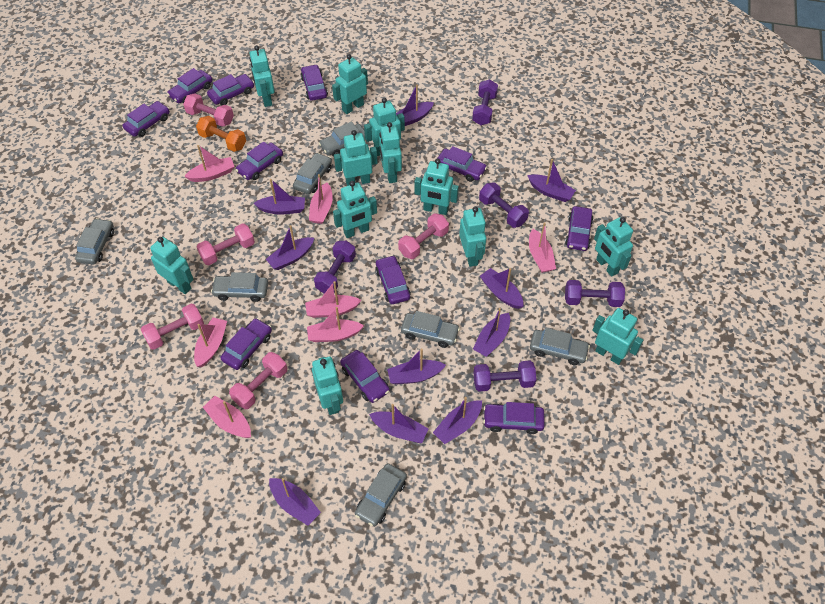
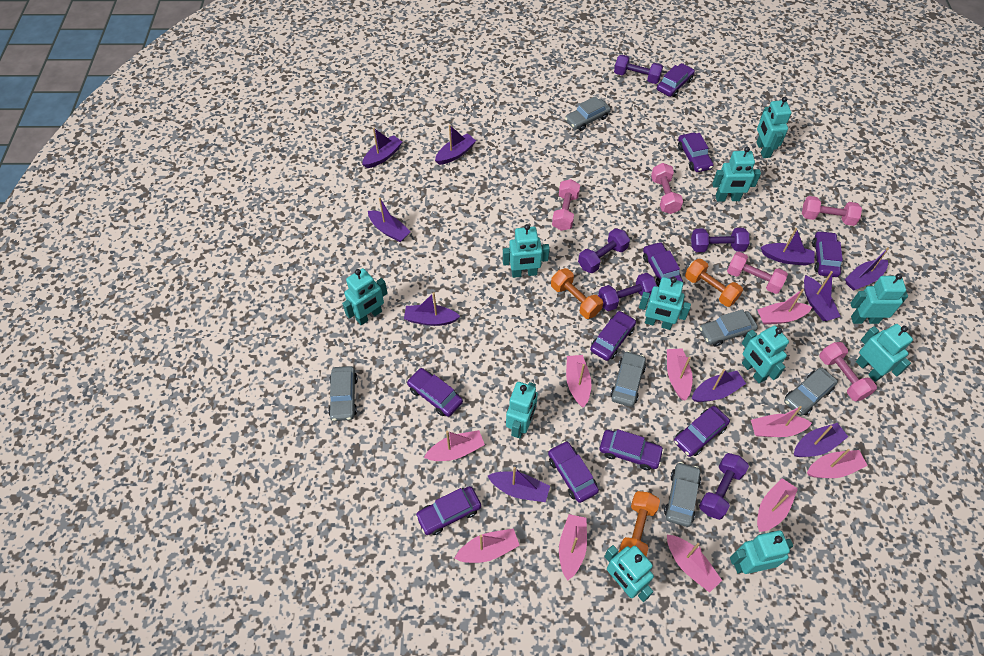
grey car: [75,218,114,265] [211,272,268,302] [293,153,332,194] [319,121,366,157] [355,463,407,527] [401,311,460,348] [530,328,590,365] = 7 -> [328,366,358,421] [565,96,611,131] [610,351,646,407] [664,462,701,527] [700,309,758,347] [784,367,838,416] = 6
orange dumbbell: [196,116,246,152] = 1 -> [551,268,603,319] [619,491,660,556] [685,259,743,307] = 3
pink boat: [184,145,235,182] [194,318,227,367] [203,396,251,438] [305,281,361,318] [307,307,364,342] [309,174,333,224] [529,222,556,273] = 7 -> [424,430,485,461] [454,528,520,563] [559,514,587,581] [566,355,591,408] [667,348,693,401] [667,535,722,593] [751,406,812,437] [757,289,812,325] [757,478,798,532] [807,449,868,478] = 10
purple car: [123,101,170,137] [167,68,212,103] [207,74,254,105] [221,318,272,370] [236,141,283,180] [301,64,328,101] [340,350,390,403] [375,255,410,304] [438,146,487,182] [483,402,545,434] [565,206,593,251] = 11 -> [407,368,463,417] [415,486,481,535] [548,441,599,503] [590,311,636,361] [600,429,664,471] [643,242,683,287] [657,63,695,97] [674,406,730,457] [678,132,714,172] [812,231,843,277] = 10
turquoise robot: [150,237,194,294] [249,45,275,107] [312,357,343,415] [332,54,368,114] [333,181,377,238] [334,130,378,186] [364,98,405,156] [379,122,402,183] [414,158,459,215] [459,207,486,267] [592,308,643,365] [594,217,633,276] = 12 -> [342,268,388,325] [503,224,550,278] [506,382,538,439] [604,545,654,602] [639,277,691,330] [712,147,761,202] [730,530,793,574] [742,325,789,383] [756,97,792,158] [850,274,908,324] [856,324,913,382] = 11

